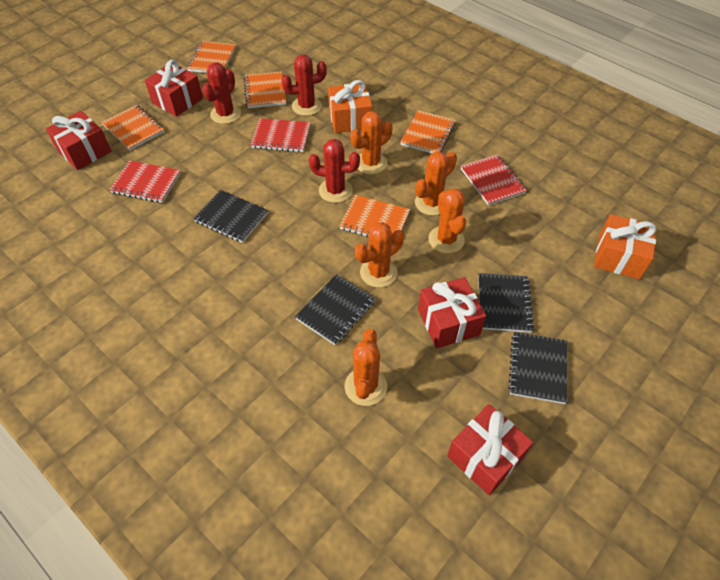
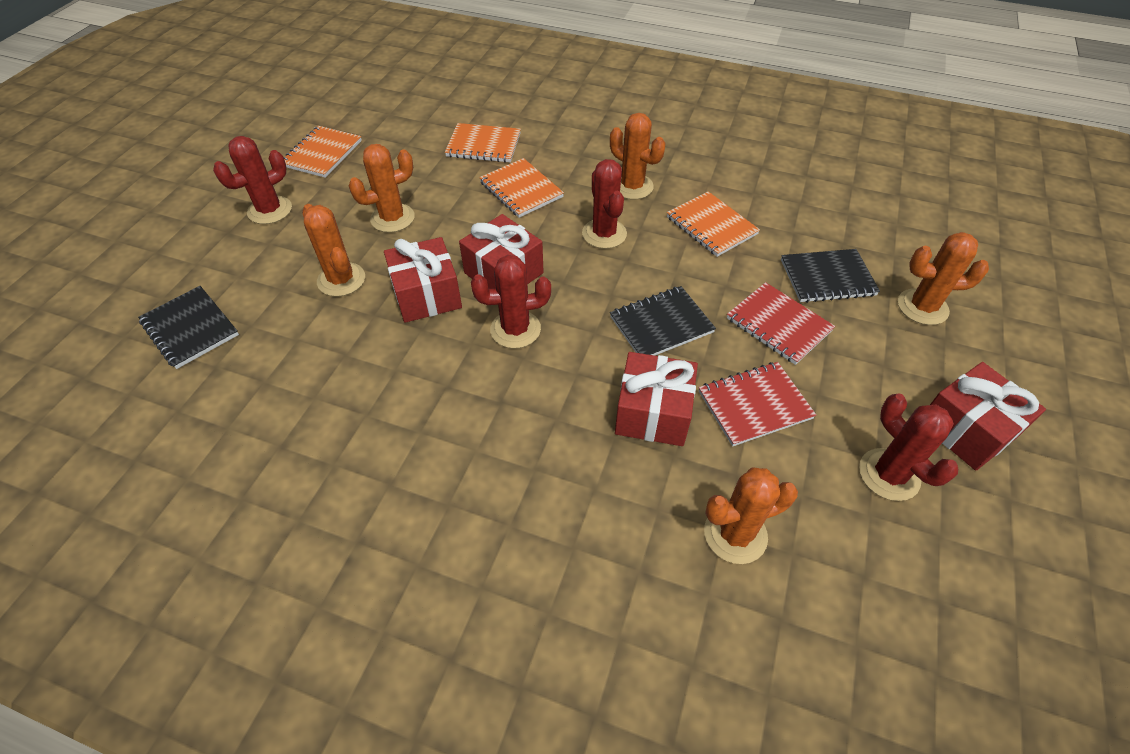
black notebook: [193,190,268,243] [295,274,376,345] [478,273,534,333] [508,332,567,404] = 4 -> [138,286,239,369] [610,286,716,356] [781,249,880,303] = 3
orange gift: [328,80,372,133] [594,214,657,279] = 2 -> none = 0
orange notebook: [102,105,164,150] [187,41,236,73] [244,71,286,108] [340,195,410,237] [400,110,456,153] = 5 -> [283,126,362,178] [445,123,521,163] [479,158,564,218] [667,191,760,257] = 4
red cactus: [202,63,241,124] [282,55,327,116] [309,139,360,203] = 3 -> [213,136,292,224] [471,255,551,348] [582,159,627,249] [859,394,958,501] = 4
red notebook: [109,161,181,203] [251,118,311,152] [461,154,527,206] = 3 -> [699,362,816,446] [727,282,835,365] = 2

